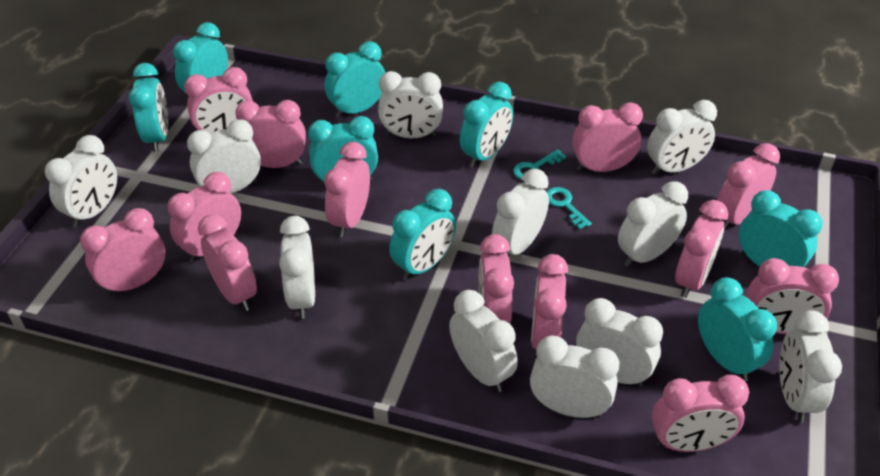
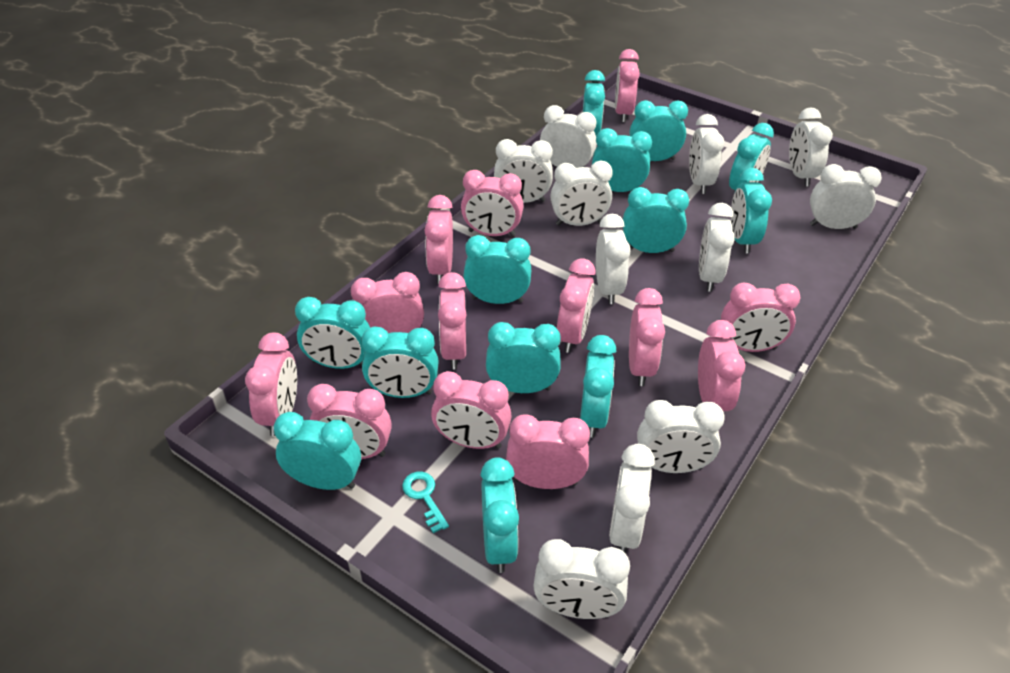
turquoise clock: [129,63,168,152] [173,22,228,93] [308,116,378,186] [325,41,385,118] [389,189,456,280] [460,82,513,167] [698,277,777,381] [739,190,823,267] = 8 -> [273,412,361,490] [295,297,370,369] [361,326,439,398] [464,235,531,304] [480,457,519,573] [486,322,561,393] [580,335,616,438] [583,70,605,136] [592,128,652,192] [623,187,689,253] [629,100,688,161] [729,123,774,190] [731,168,772,254] = 13
turquoise key: [513,149,566,180] [546,187,592,230] = 2 -> [402,472,449,533] = 1

